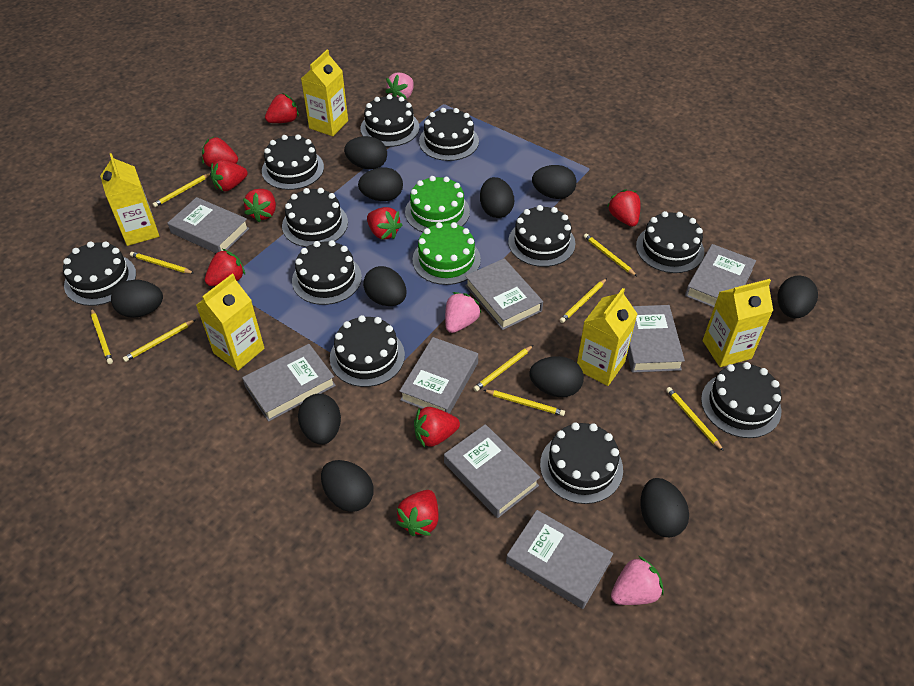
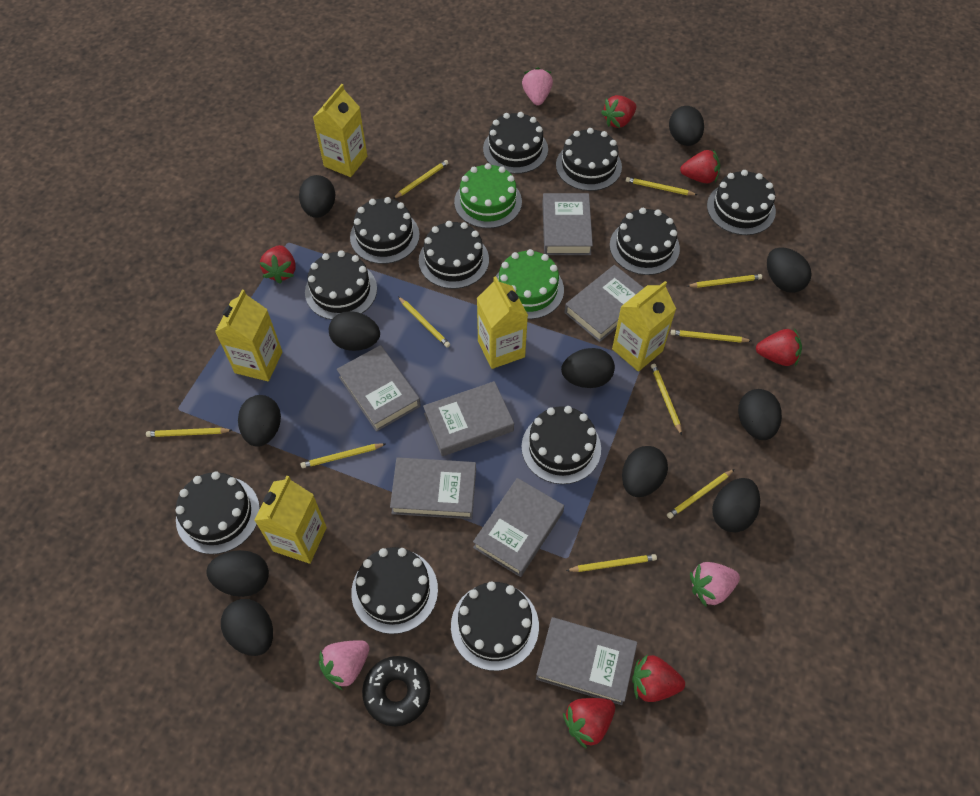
black donut: none = 0 -> [362,656,430,726] = 1
grey book: [168,197,249,253] [242,344,336,422] [399,337,478,414] [444,424,540,518] [465,258,543,330] [506,510,613,609] [627,305,685,373] [685,244,756,308] = 8 -> [337,345,421,432] [390,457,476,519] [423,381,514,456] [473,478,564,577] [536,617,637,705] [542,193,593,255] [564,265,644,342] = 7
red strawberry: [202,137,238,167] [205,249,245,286] [211,160,248,191] [243,189,276,222] [265,93,299,123] [367,207,402,240] [396,490,439,536] [414,407,460,447] [607,189,641,227] = 9 -> [259,245,296,283] [563,698,615,749] [601,95,636,128] [632,654,685,702] [680,150,720,183] [756,328,802,366] = 6
yellow pencil: [91,308,113,364] [123,320,195,362] [130,252,194,274] [153,173,211,207] [474,345,533,392] [484,390,565,416] [560,278,607,323] [584,233,637,276] [666,387,723,451] = 9 -> [146,428,232,437] [301,443,386,468] [393,160,448,199] [398,297,450,348] [566,554,657,572] [626,177,697,195] [651,364,682,435] [667,469,735,519] [671,330,752,343] [687,274,762,288] = 10

